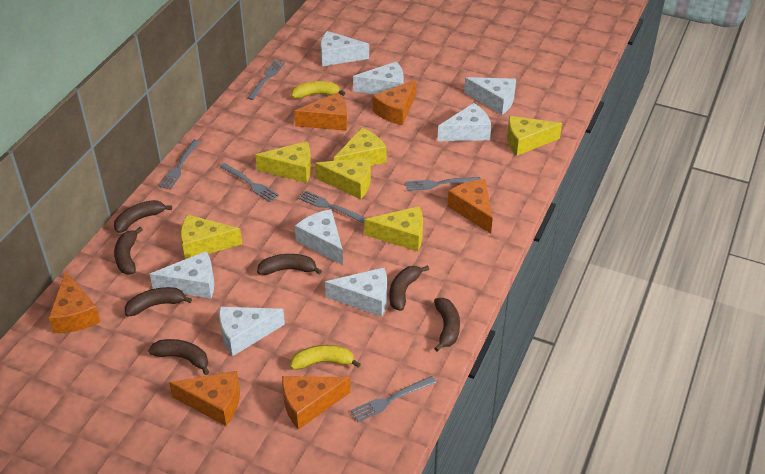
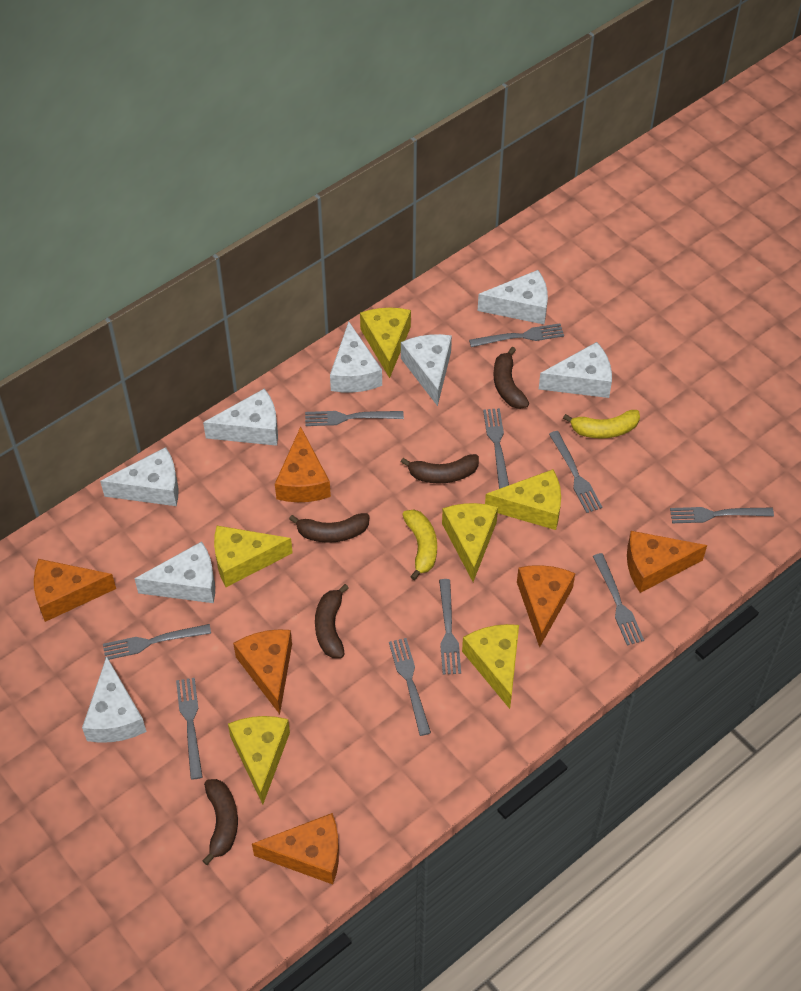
brown banana: [114,200,172,233] [114,227,143,275] [125,287,192,316] [148,339,209,375] [257,254,322,275] [390,265,429,311] [434,298,460,352] = 7 -> [202,779,238,865] [289,513,369,543] [315,584,349,658] [401,454,479,483] [493,347,529,409] = 5
grey fork: [159,140,200,190] [219,163,279,202] [247,60,285,100] [298,191,367,224] [350,376,436,422] [405,177,481,191] = 6 -> [103,624,211,660] [176,678,202,780] [305,411,404,426] [389,638,431,736] [439,579,461,675] [469,323,564,347] [483,408,509,489] [549,431,602,513] [593,553,644,645] [670,507,774,523] = 10

